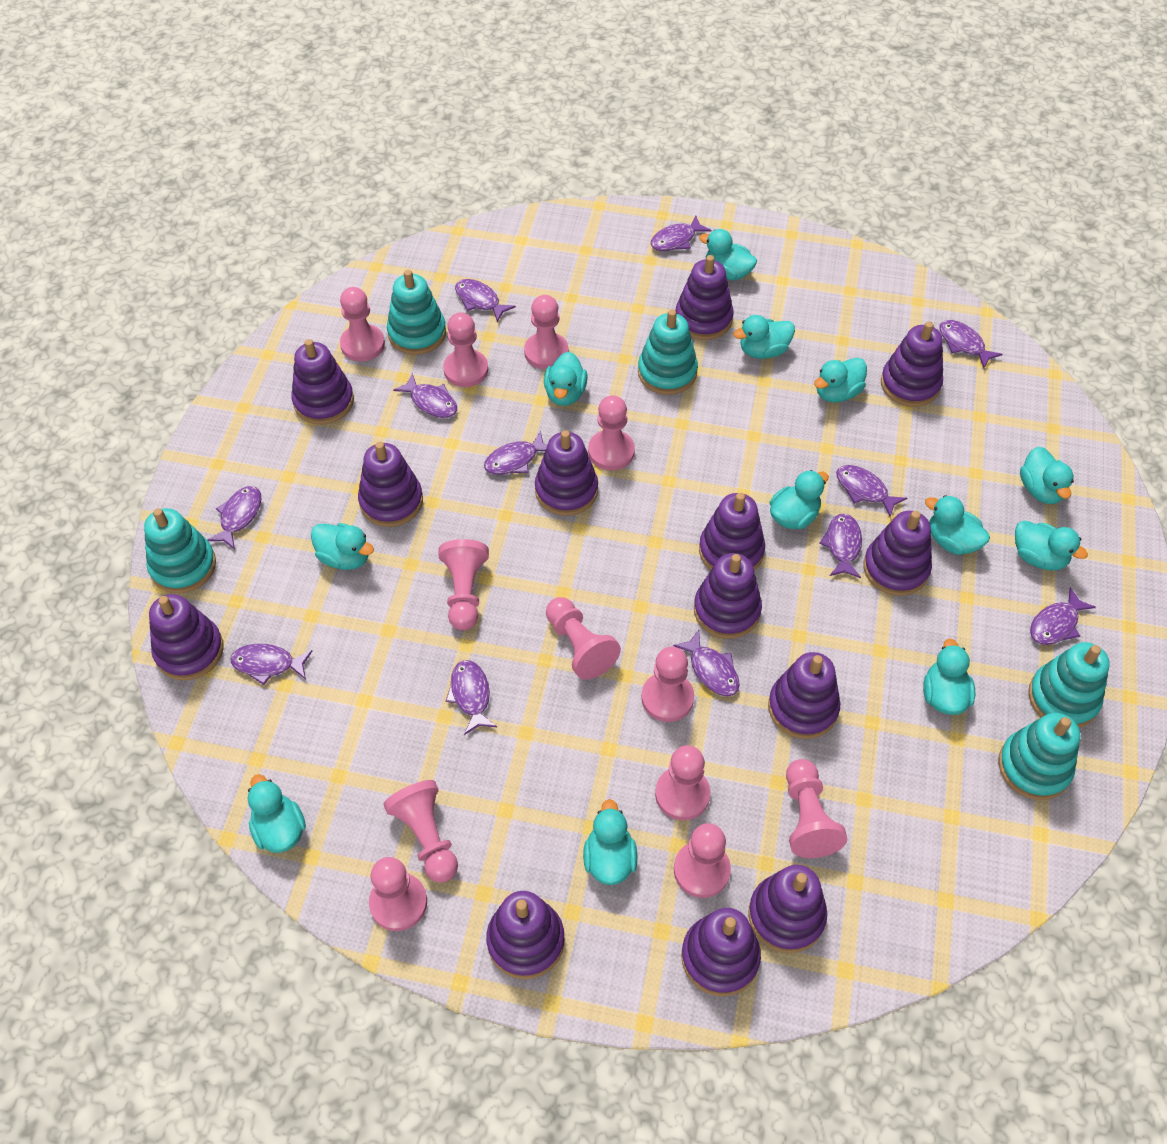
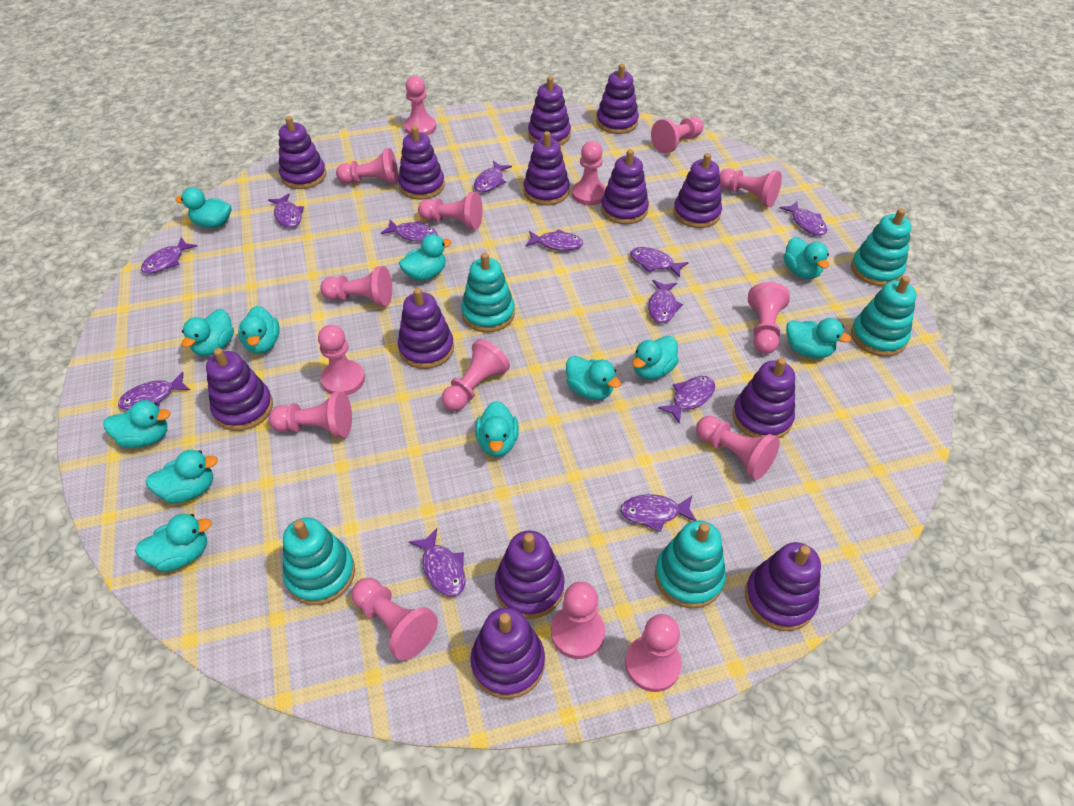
pink pawn: [340,287,385,361] [369,857,427,931] [383,780,458,883] [438,539,489,631] [443,312,488,387] [524,295,568,369] [546,597,621,680] [588,395,635,470] [641,647,694,722] [655,745,710,820] [674,823,731,898] [786,759,847,858] = 12 -> [268,392,352,438] [318,325,365,395] [320,266,392,307] [336,148,399,184] [352,578,438,661] [404,76,436,136] [418,192,483,230] [442,339,510,411] [551,582,605,659] [572,141,606,205] [625,614,682,692] [651,117,704,154] [696,416,780,480] [719,168,782,207] [748,282,790,354] = 15

